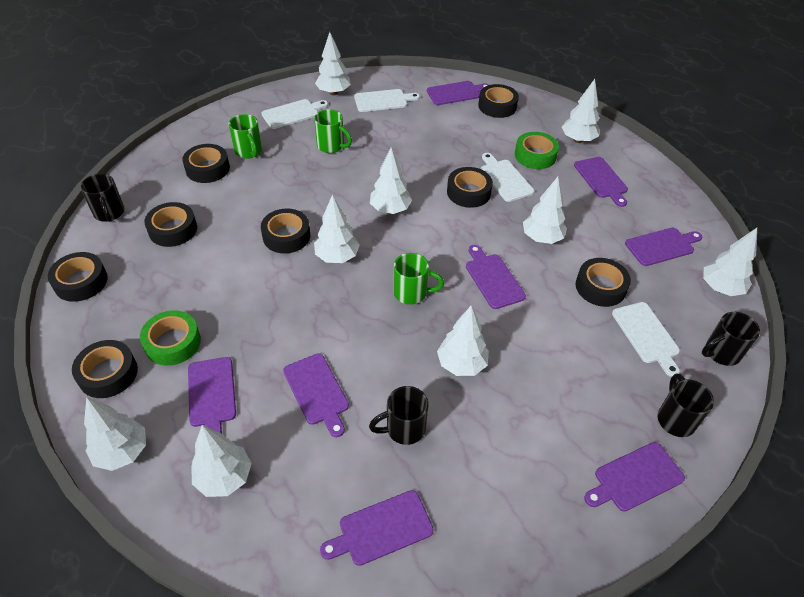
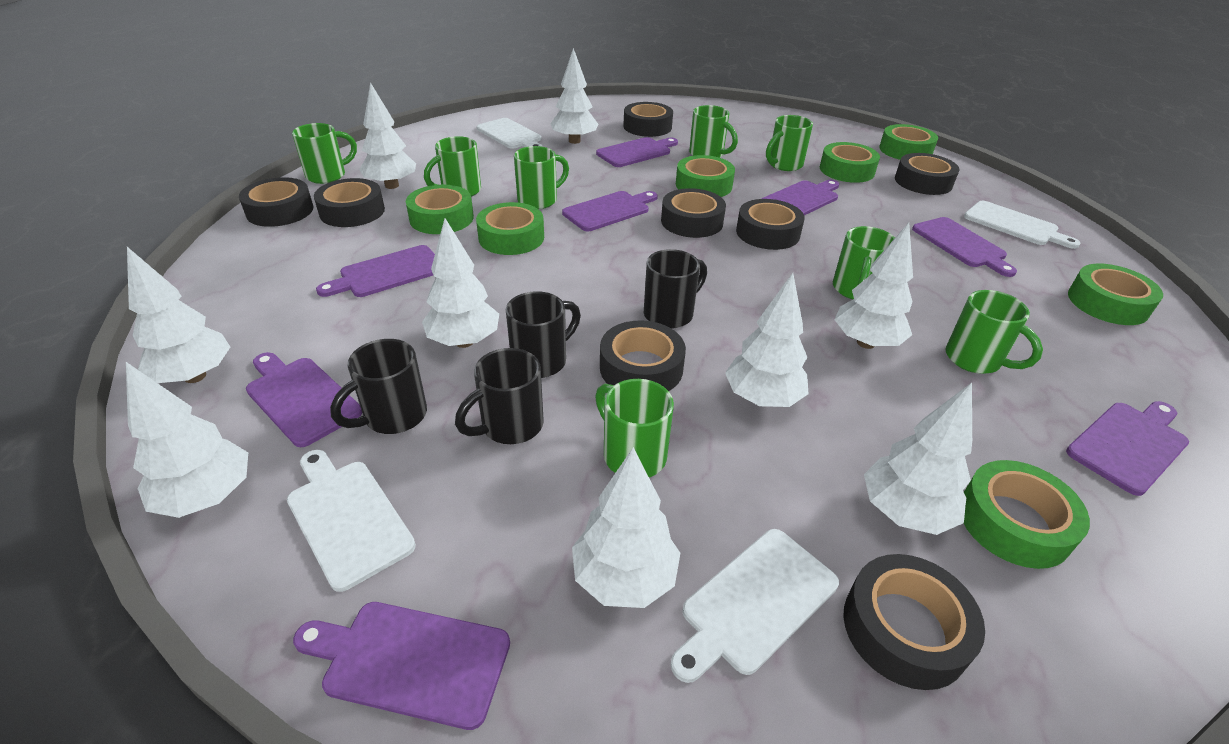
green mug: [229,114,262,159] [314,109,352,153] [393,253,444,305] = 3 -> [292,123,357,184] [424,136,481,197] [514,146,569,209] [595,379,674,477] [689,105,738,158] [766,115,813,171] [833,226,895,299] [946,290,1043,374] = 8
green tape: [140,310,201,366] [515,132,559,169] = 2 -> [406,185,474,234] [476,202,544,255] [676,155,735,197] [820,142,880,183] [879,124,938,160] [964,460,1090,569] [1068,264,1163,325] = 7

